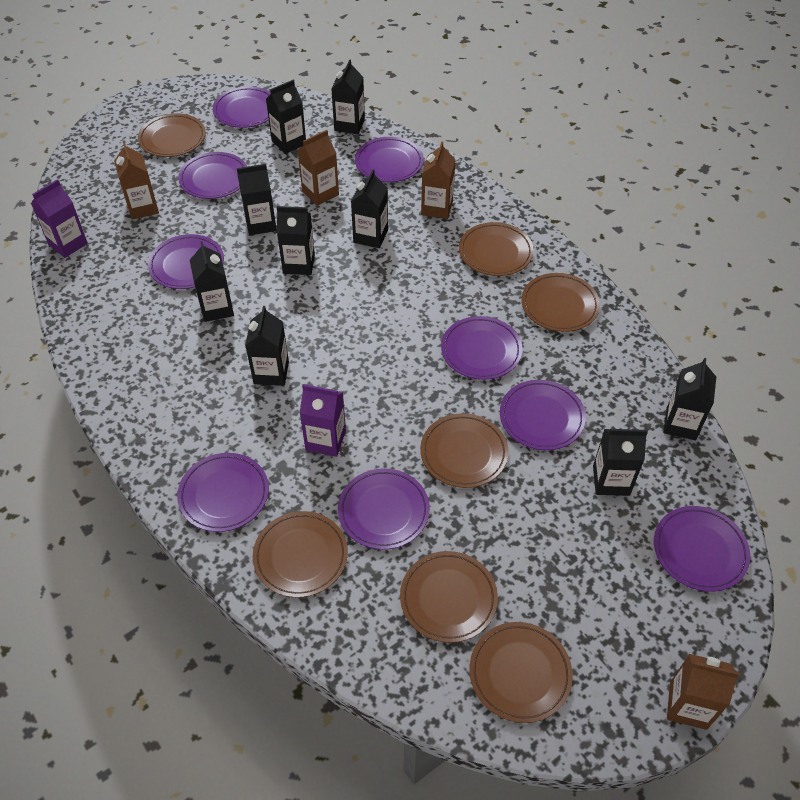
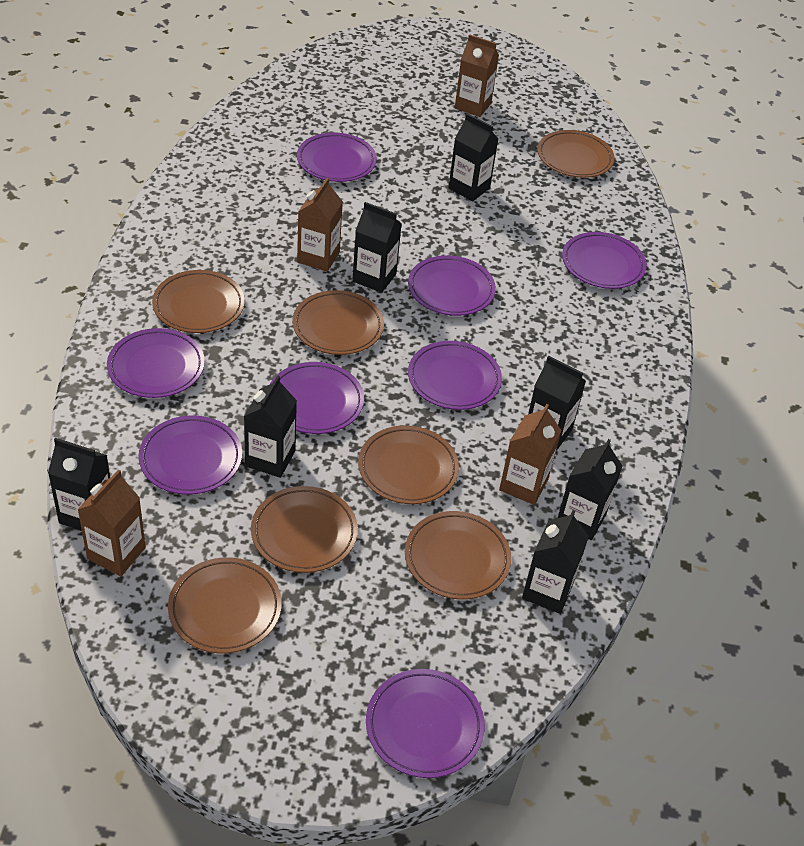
black carton: [190,241,234,322] [237,164,277,235] [245,306,289,386] [266,80,306,154] [277,206,315,275] [331,59,365,134] [351,170,388,248] [593,429,648,496] [663,358,716,440] = 9 -> [48,438,110,531] [244,375,297,478] [352,202,402,293] [448,113,499,201] [522,510,589,614] [528,356,586,451] [558,439,623,540] = 7
purple carton: [31,179,88,258] [300,384,346,457] = 2 -> none = 0
purple plate: [148,234,224,289] [177,453,269,532] [178,152,247,199] [213,86,271,128] [338,468,430,550] [355,137,424,182] [441,316,522,380] [500,380,586,450] [654,506,750,592] = 9 -> [107,328,205,398] [139,415,242,495] [270,362,364,434] [297,133,377,182] [366,669,485,778] [408,255,496,316] [408,341,502,410] [562,232,647,289] = 8

